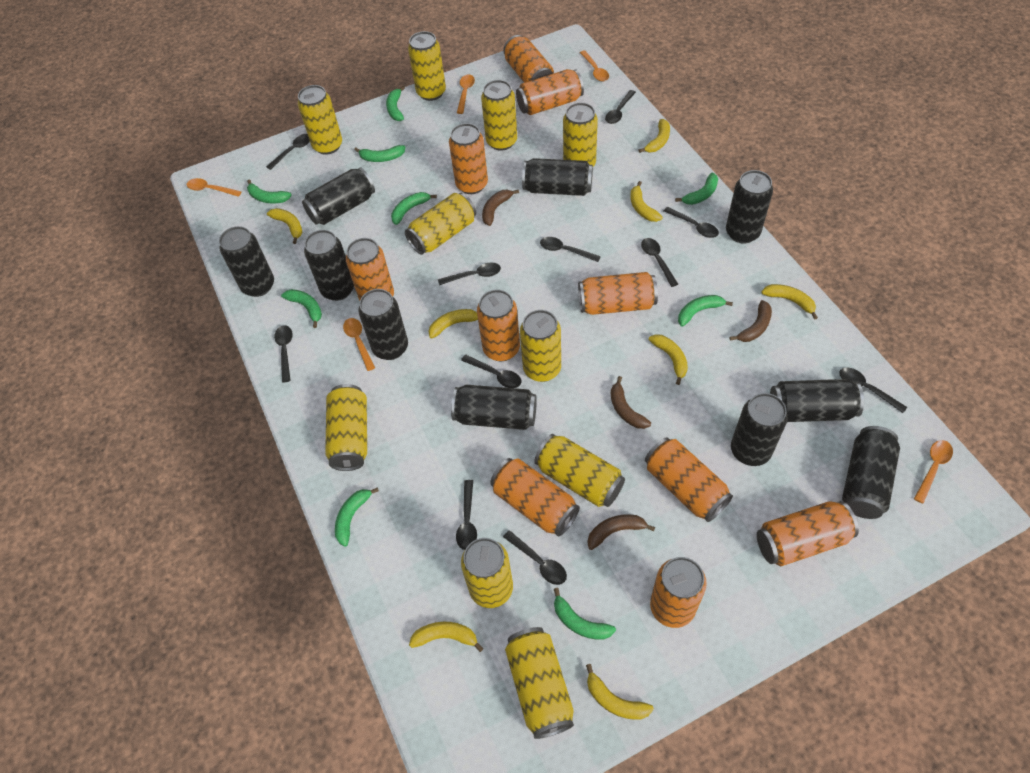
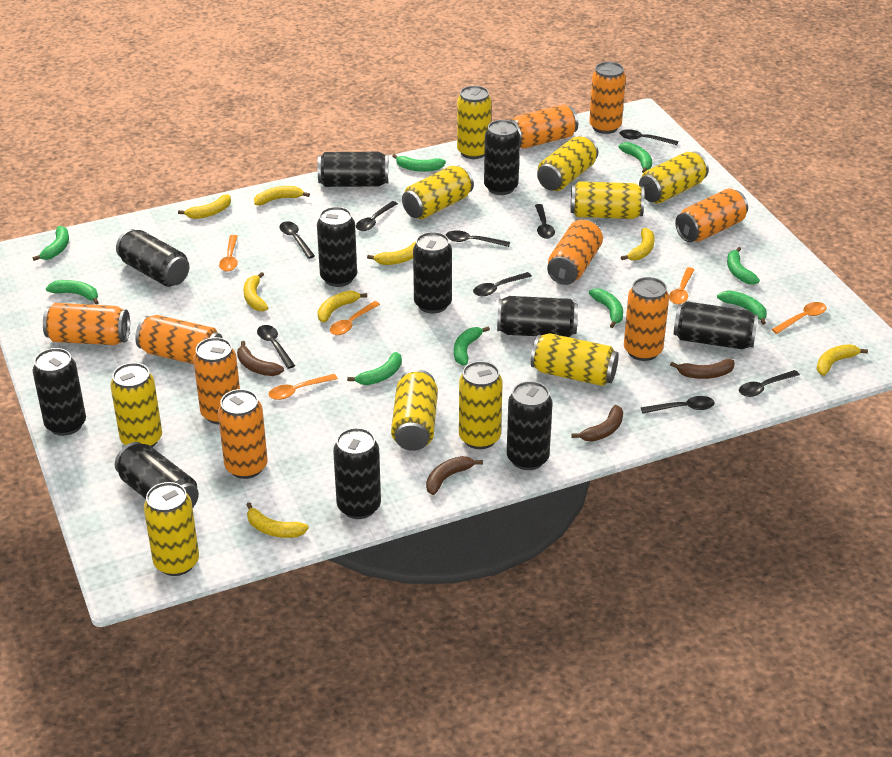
black can: [219,226,274,297] [302,167,375,225] [304,230,354,301] [358,289,408,360] [451,385,537,430] [522,158,593,196] [726,170,773,243] [731,393,788,466] [770,379,864,422] [842,426,900,519] = 10 -> [32,348,86,436] [115,442,199,507] [116,229,189,287] [317,207,357,287] [318,152,389,187] [333,428,381,519] [413,232,452,313] [484,120,520,195] [497,296,578,337] [507,381,553,470] [674,301,758,349] = 11
black spoon: [266,134,310,170] [274,325,293,383] [438,262,501,285] [456,480,477,550] [461,354,522,388] [503,530,567,585] [540,237,601,262] [605,90,636,124] [641,238,678,287] [664,207,719,238] [839,368,907,413] = 11 -> [257,325,295,369] [279,221,315,259] [356,201,398,231] [446,230,510,247] [473,272,532,296] [535,204,555,239] [619,129,679,145] [641,396,715,414] [739,370,800,397] = 9
orange can: [346,238,394,301] [449,123,488,194] [477,290,520,361] [490,458,580,536] [503,35,554,83] [516,69,584,115] [578,272,658,315] [645,437,733,522] [650,557,707,628] [757,501,859,566] = 10 -> [43,303,130,345] [135,315,222,364] [193,337,240,424] [218,389,268,479] [509,104,578,149] [547,220,603,285] [589,62,626,134] [624,277,669,361] [675,189,748,242] = 9

